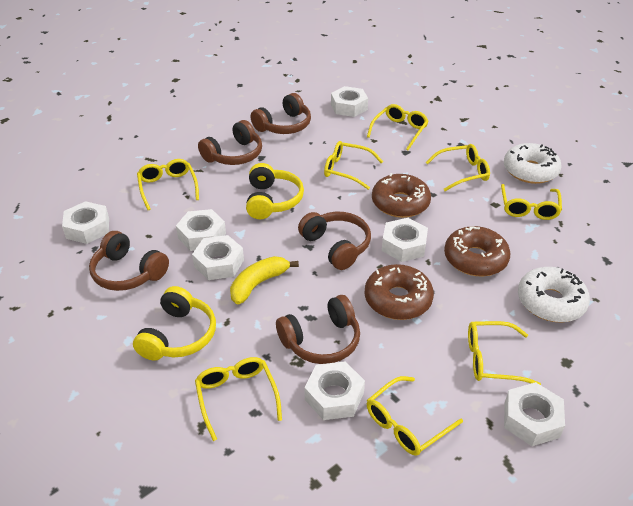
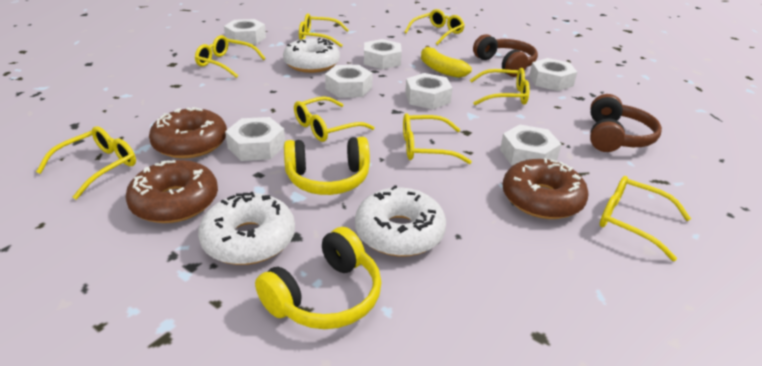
brown headphones: [89,231,169,291] [198,120,262,165] [251,93,311,134] [276,295,360,364] [298,212,371,270] = 5 -> [473,34,538,77] [590,94,662,152] = 2
white donut: [504,143,562,184] [518,267,590,322] = 2 -> [198,192,295,265] [283,38,340,73] [355,185,446,257] = 3

